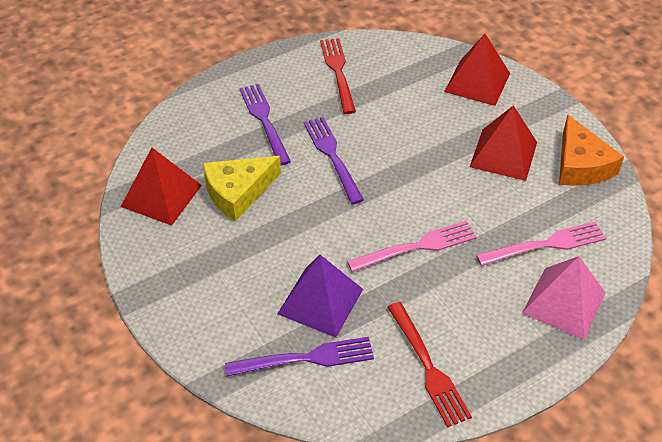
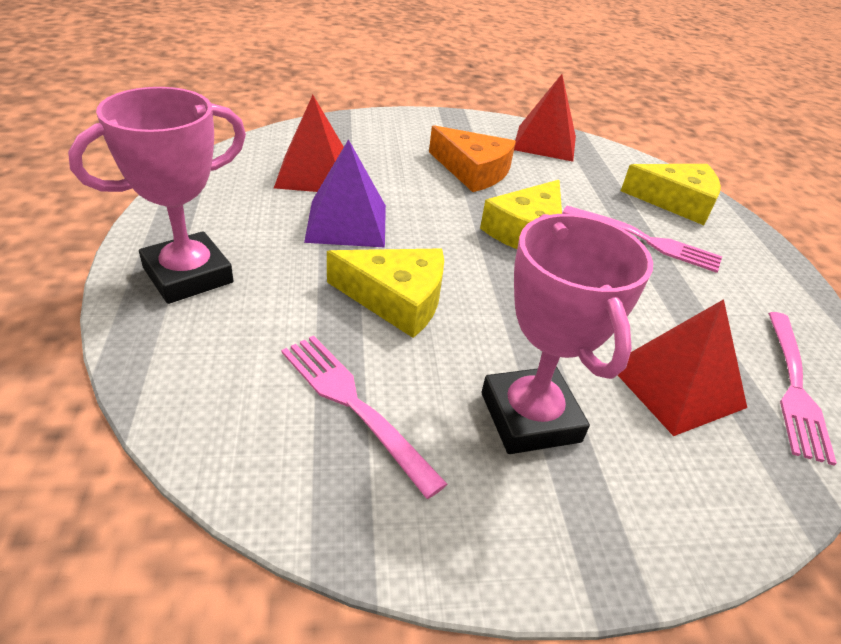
pink fork: [347,221,477,272] [476,222,606,266] = 2 -> [281,336,447,499] [562,206,722,273] [768,312,837,466] = 3
pink pyramid: [522,256,605,340] = 1 -> none = 0
pink trophy: none = 0 -> [68,87,246,304] [482,214,653,454] = 2
purple fork: [225,337,374,377] [239,84,291,165] [303,117,364,204] = 3 -> none = 0
red fork: [320,38,356,114] [387,302,472,427] = 2 -> none = 0
yellow cheese: [203,156,281,222] = 1 -> [327,248,444,338] [480,180,562,249] [621,164,721,225] = 3

